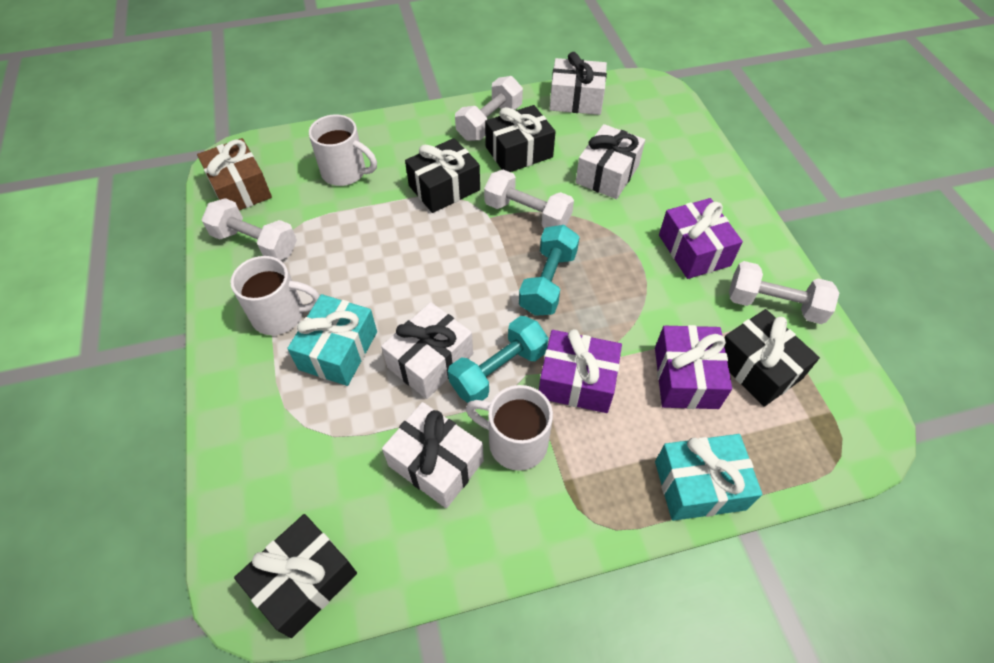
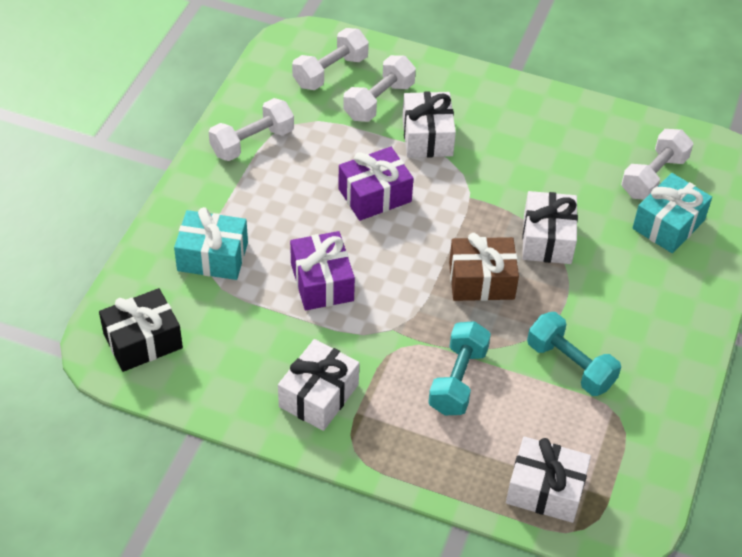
black gift: [234,514,357,638] [405,138,480,213] [485,105,556,172] [724,309,820,407] = 4 -> [99,288,183,372] = 1
purple gift: [539,329,622,413] [655,325,732,409] [659,198,743,279] = 3 -> [290,231,355,310] [338,147,414,221] = 2
white mug: [230,256,320,335] [309,114,377,186] [465,385,553,471] = 3 -> none = 0

